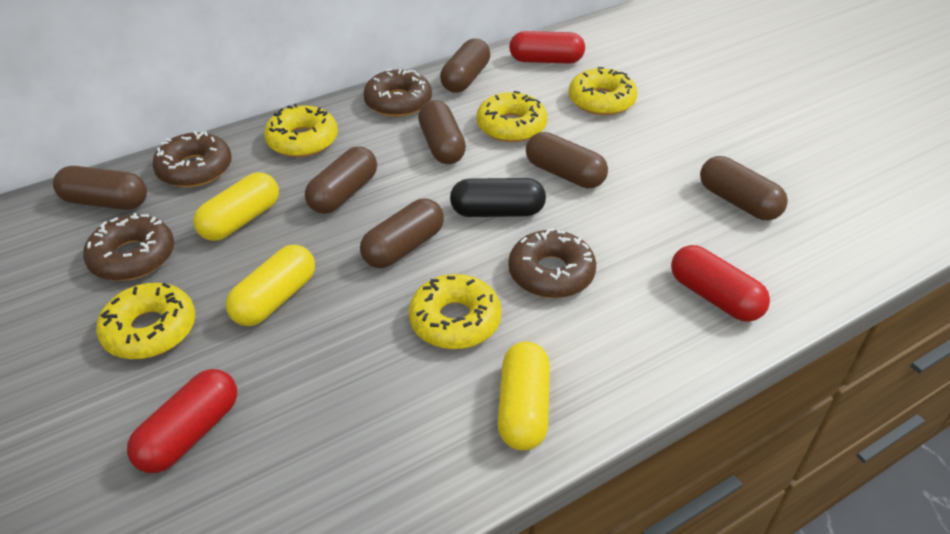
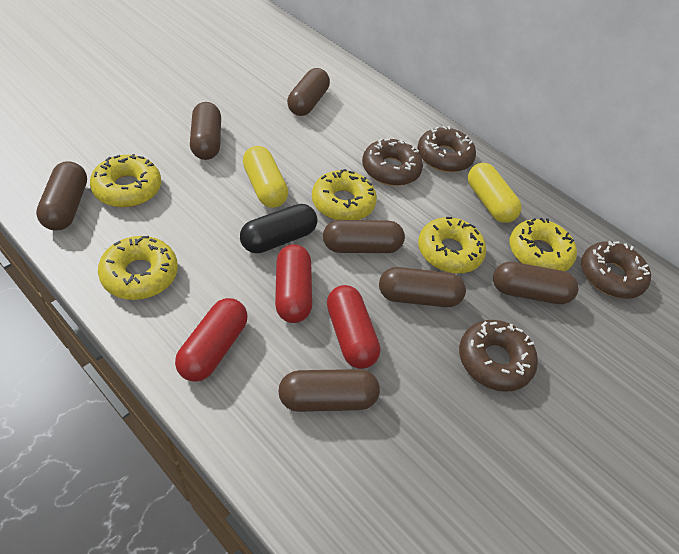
yellow capsule: [193,172,279,241] [226,245,315,326] [498,341,550,451] = 3 -> [243,146,288,208] [468,163,522,223] = 2

